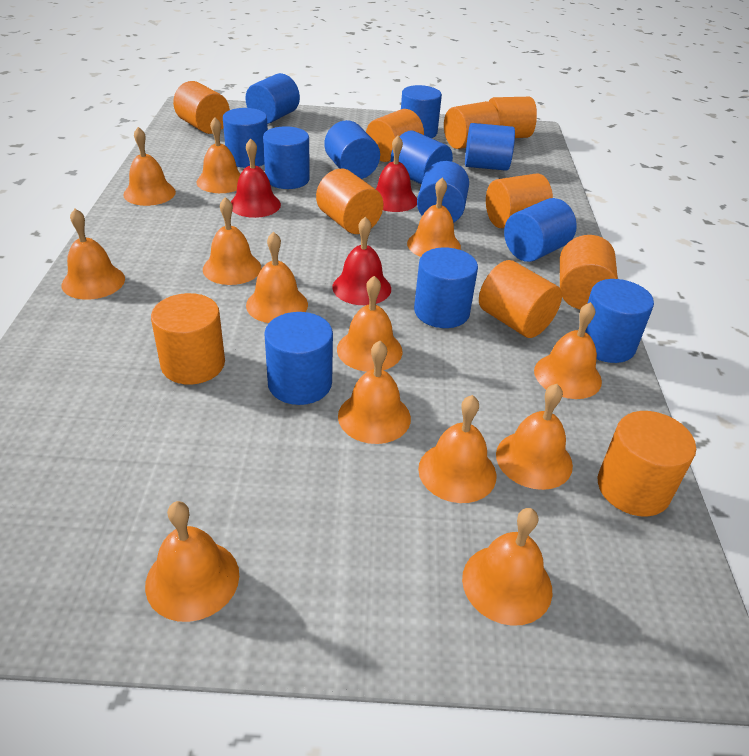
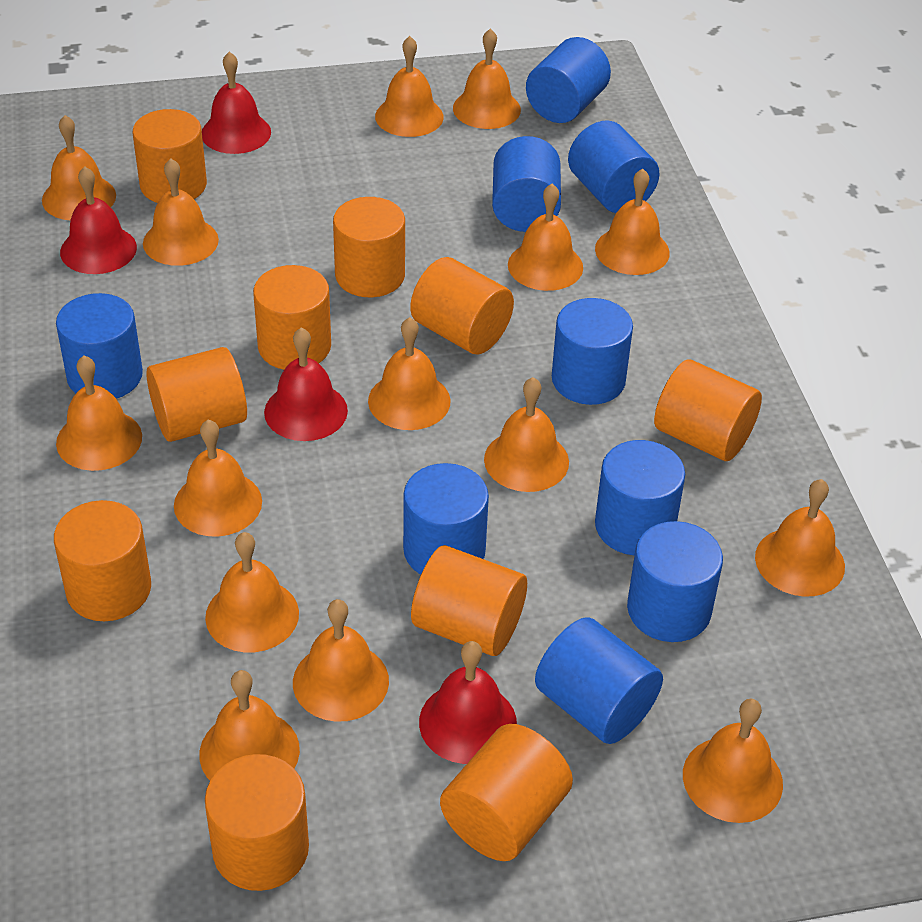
blue cylinder: [223,108,268,168] [246,73,300,124] [263,126,310,189] [264,312,333,405] [324,120,380,179] [391,131,453,184] [401,85,442,138] [414,247,478,328] [417,161,469,223] [465,123,515,171] [504,198,577,262] [585,279,654,363] = 12 -> [56,293,143,399] [403,463,489,575] [492,136,561,232] [526,37,611,123] [535,617,663,744] [552,298,633,405] [568,120,660,213] [595,440,685,556] [627,521,723,642] = 9
orange bell: [62,209,125,300] [123,127,176,206] [145,501,239,622] [197,117,241,193] [203,197,261,285] [246,232,308,323] [337,276,402,372] [338,341,411,444] [407,177,461,257] [418,395,496,503] [462,508,552,626] [496,384,573,490] [534,302,602,399] = 13 -> [42,115,116,221] [56,356,142,471] [143,159,219,266] [174,419,262,536] [199,670,300,780] [205,532,299,652] [293,599,389,722] [368,317,451,430] [375,36,444,137] [453,28,521,129] [484,377,569,492] [508,184,583,291] [595,169,670,275] [683,699,783,823] [755,479,845,597] = 15
red bell: [231,139,281,218] [332,217,391,305] [376,136,417,212] = 3 -> [60,166,137,274] [202,52,271,154] [264,327,348,441] [419,641,517,764] = 4

